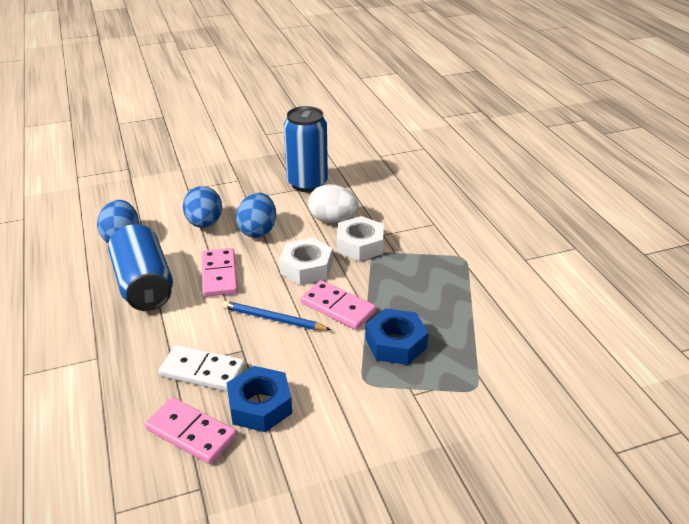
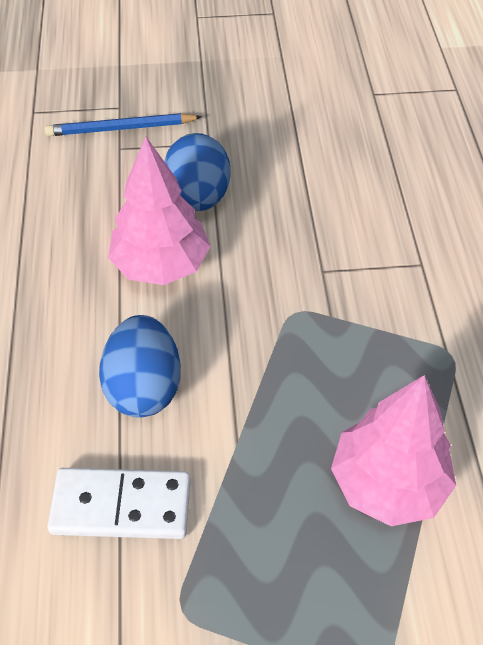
blue can: [108,224,173,311] [284,106,328,192] = 2 -> none = 0
blue egg: [97,200,139,243] [183,186,222,228] [236,193,276,238] = 3 -> [99,315,181,418] [164,133,231,211] = 2
blue nut: [226,366,292,432] [365,308,429,365] = 2 -> none = 0
pink domino: [145,397,237,464] [202,248,238,297] [300,280,376,330] = 3 -> none = 0
pink tree: none = 0 -> [108,136,211,285] [331,375,456,526] = 2
white egg: [308,184,359,223] = 1 -> none = 0
white nut: [279,238,333,285] [337,216,384,261] = 2 -> none = 0

